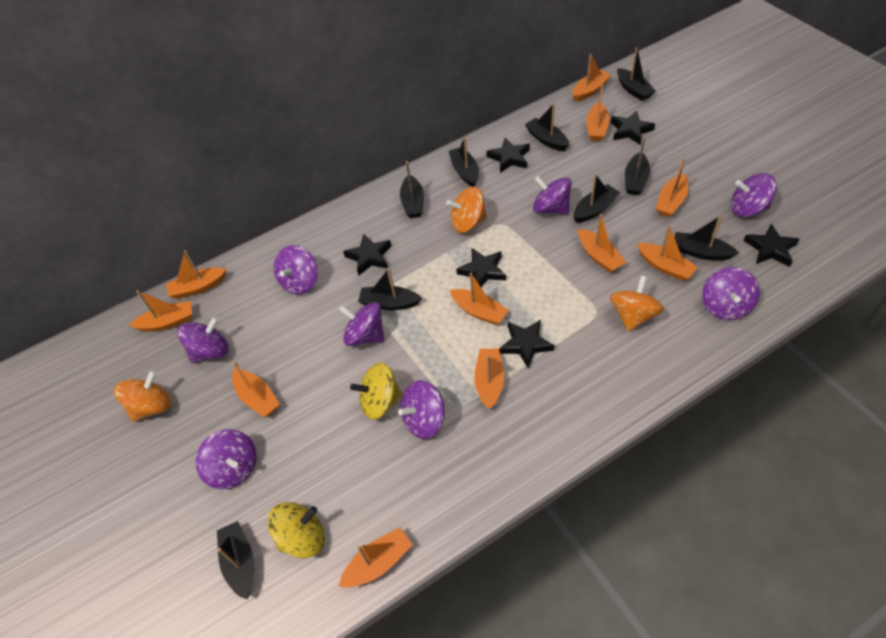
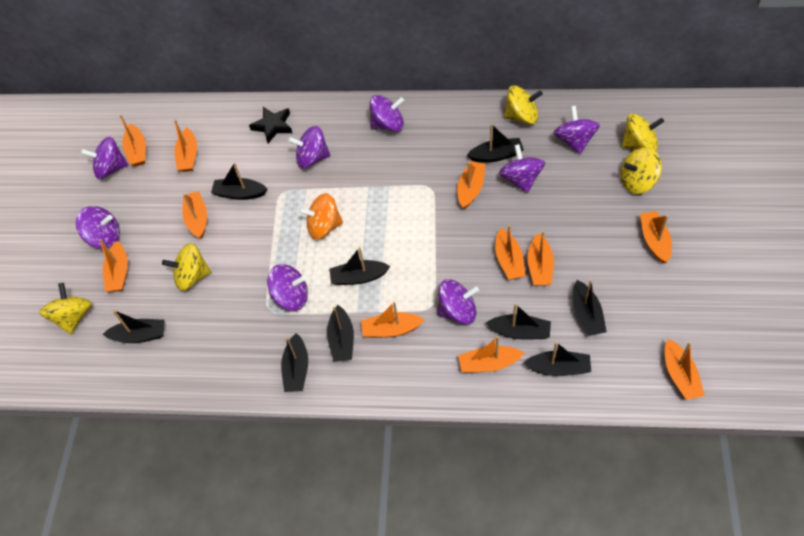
black star: [343,234,391,276] [456,248,506,287] [487,138,530,173] [499,320,555,369] [611,111,655,145] [744,224,799,267] = 6 -> [249,107,292,143] = 1
orange spinning top: [114,370,172,422] [446,187,487,233] [610,276,664,332] = 3 -> [299,193,343,239] = 1
yellow spinning top: [268,502,325,558] [350,363,403,420] = 2 -> [39,283,92,334] [162,243,211,291] [504,86,543,125] [621,113,664,151] [621,147,662,194] = 5

